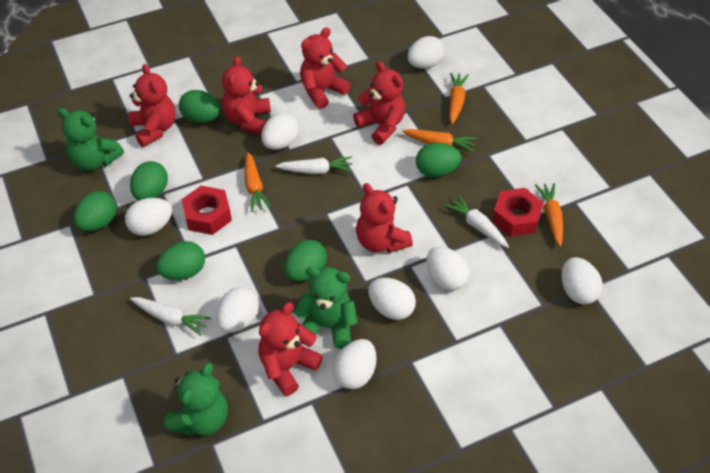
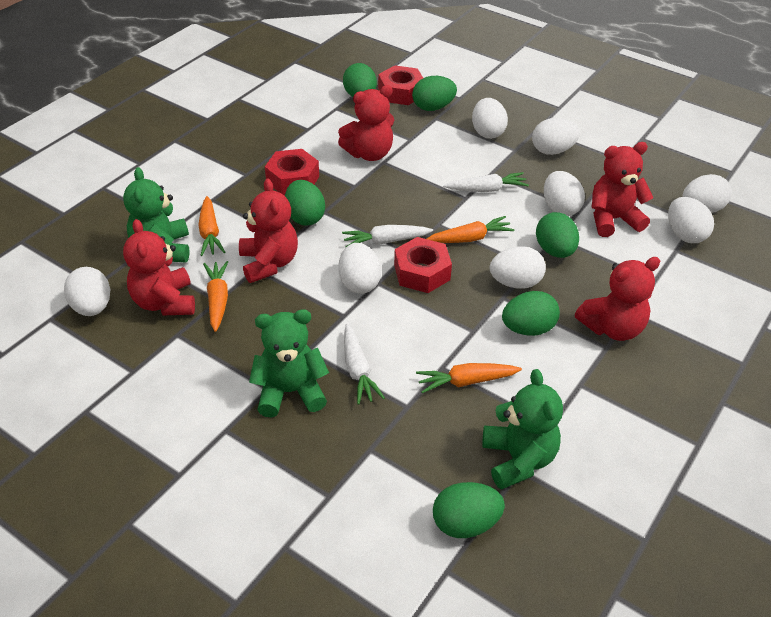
red nut: [182,186,232,235] [492,188,544,237] = 2 -> [265,149,319,195] [378,65,423,105] [394,237,452,293] = 3
red teddy bear: [128,64,176,147] [222,56,271,135] [258,302,323,396] [300,27,351,109] [353,61,405,145] [356,183,413,253] = 6 -> [123,219,195,315] [239,179,298,283] [338,85,394,161] [575,257,660,341] [592,142,654,237] = 5

